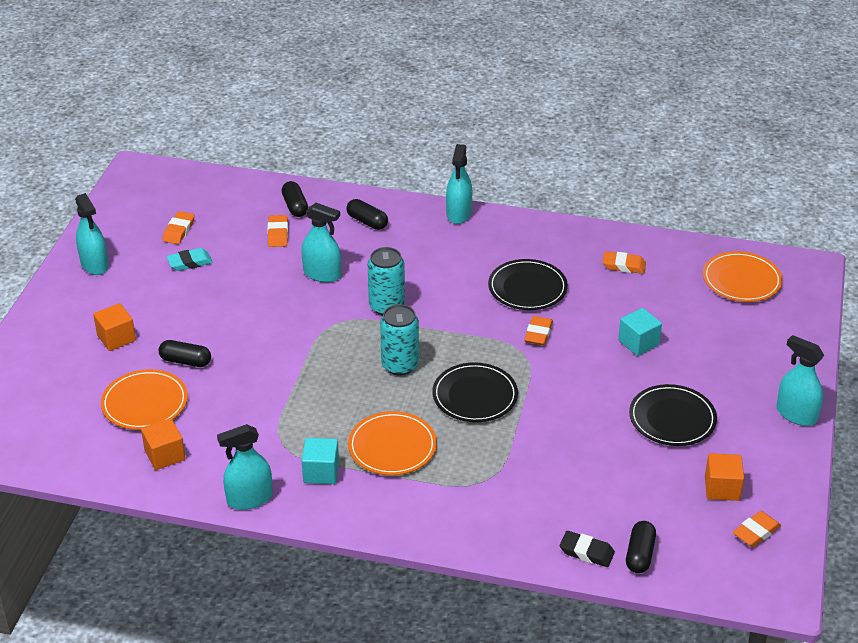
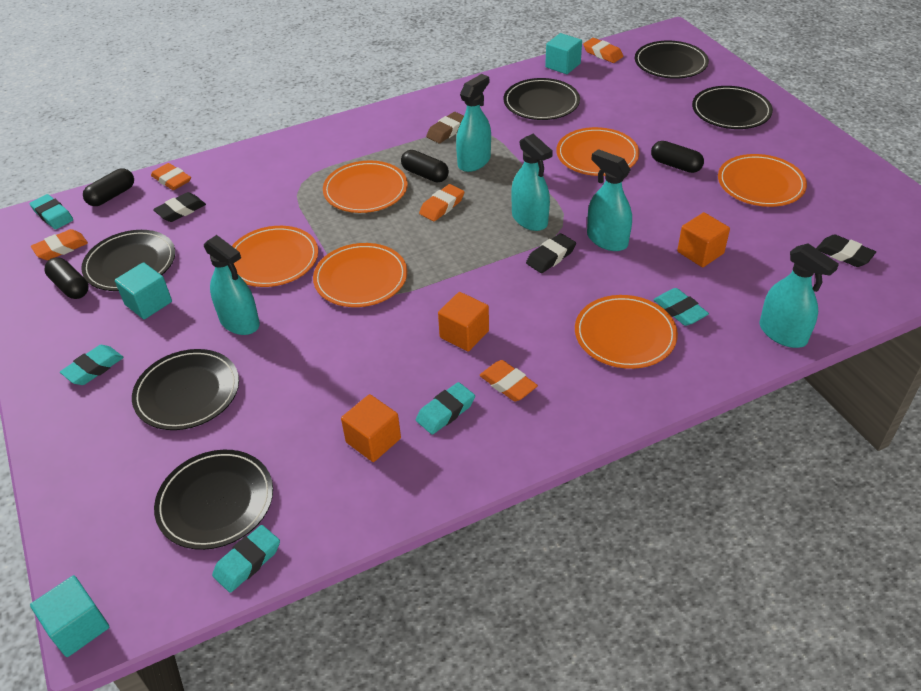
black eraser: [560,531,615,567] = 1 -> [153,192,206,222] [526,233,576,273] [816,234,876,267] = 3
black plate: [432,362,518,422] [488,259,568,310] [629,384,717,446] = 3 -> [81,230,175,291] [132,349,239,430] [154,450,273,550] [504,78,580,120] [635,41,709,79] [692,86,773,129] = 6
brown eraser: none = 0 -> [426,112,464,143] = 1
orange plate: [101,369,188,430] [348,411,437,475] [703,251,783,302] = 3 -> [232,226,318,287] [313,243,407,307] [323,161,408,213] [556,127,639,176] [575,295,678,369] [718,154,807,207] = 6
turquoise can: [368,247,405,316] [380,304,419,375] = 2 -> none = 0
turquoise cube: [302,438,339,484] [618,308,662,356] = 2 -> [30,575,109,657] [115,262,172,319] [545,33,582,74] = 3
turquoise eraser: [166,248,213,271] = 1 -> [30,194,73,229] [60,345,124,385] [212,525,280,593] [416,382,475,434] [653,288,709,326] = 5

